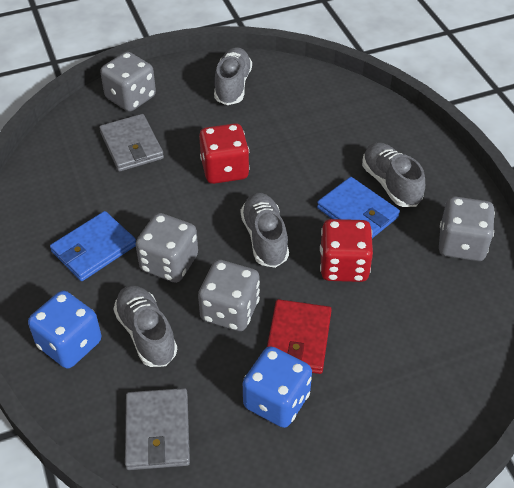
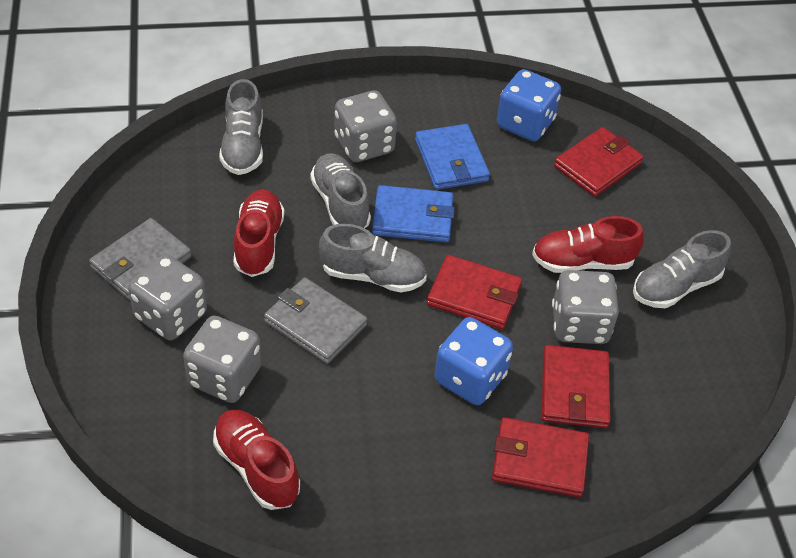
red dice: [199,123,250,184] [320,219,373,282] = 2 -> none = 0
red shoe: none = 0 -> [213,409,300,510] [233,189,285,277] [532,216,644,273] = 3
red wallet: [267,299,332,374] = 1 -> [427,255,522,329] [492,417,589,497] [542,345,610,428] [554,127,644,197] = 4

